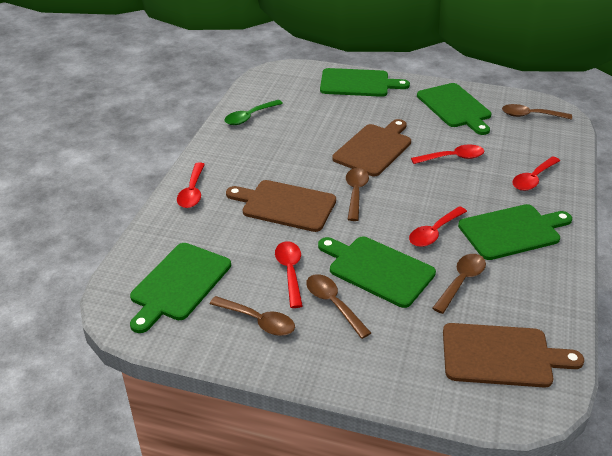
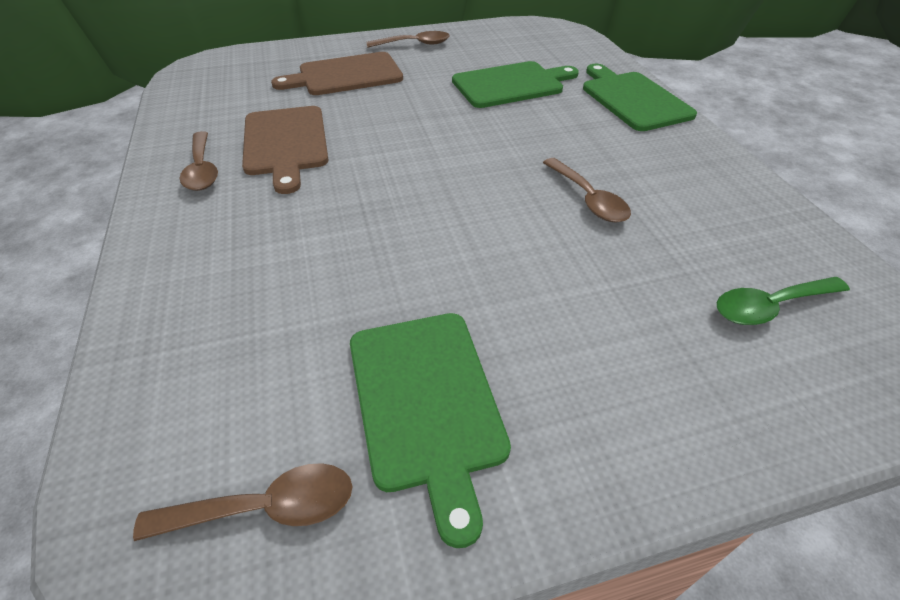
brown cutting board: [226,180,336,232] [332,119,411,176] [443,323,584,388] = 3 -> [242,106,328,194] [271,52,403,95] = 2
brown spoon: [210,296,295,336] [306,274,371,339] [346,168,369,221] [432,254,486,314] [502,104,572,120] = 5 -> [133,463,353,541] [180,131,218,191] [367,31,450,48] [543,158,631,223] = 4
green cutting board: [130,243,231,333] [318,236,436,308] [320,68,410,97] [417,83,491,135] [458,204,572,260] = 5 -> [350,313,511,548] [452,61,579,108] [583,64,697,131] = 3
red spoon: [177,162,205,208] [275,241,303,308] [409,206,467,247] [411,144,484,164] [512,156,560,191] = 5 -> none = 0

